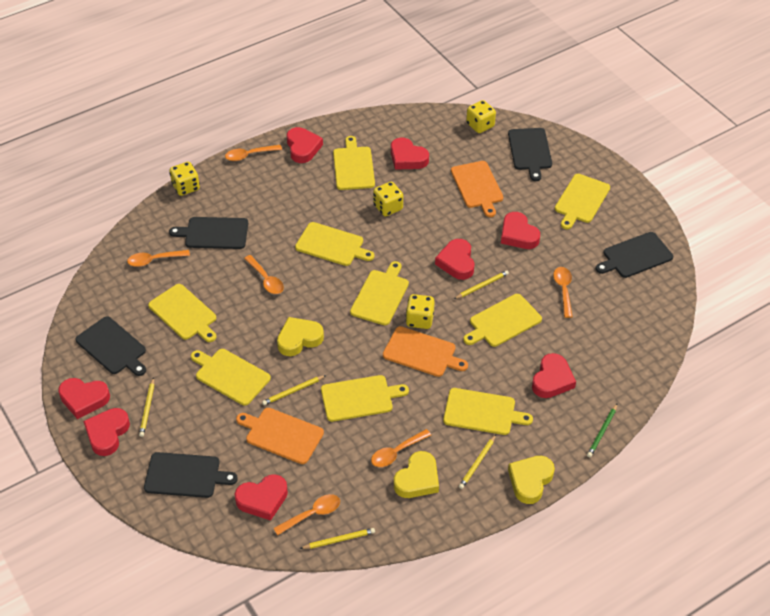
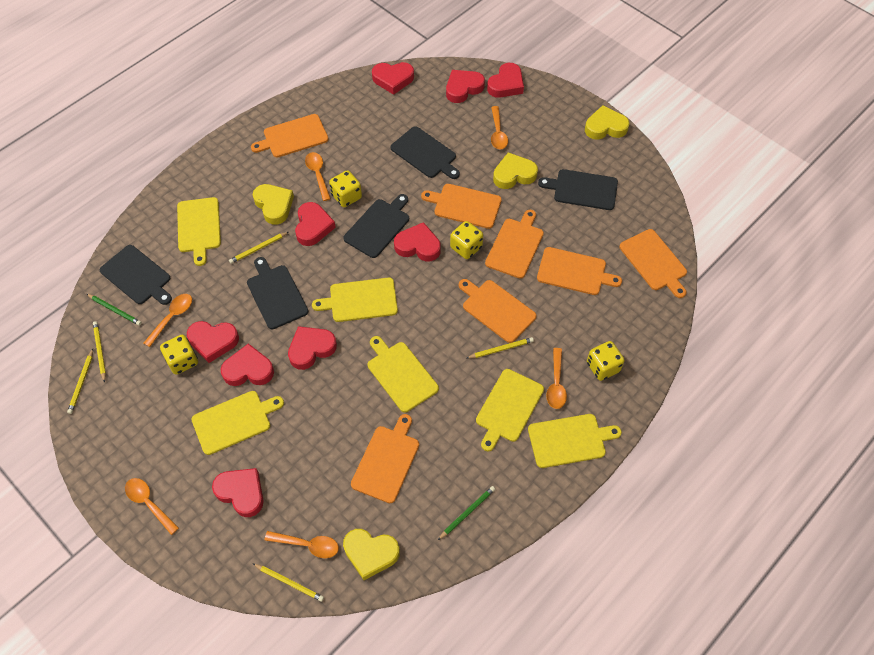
green pencil: [587,404,617,457] = 1 -> [87,294,142,326] [438,486,495,540] = 2
orange cutting board: [236,408,324,464] [383,326,468,377] [451,161,503,217] = 3 -> [251,114,329,158] [351,414,419,503] [421,184,502,229] [459,279,537,343] [485,210,544,279] [537,247,622,295] [619,229,687,298] = 7
red heart: [58,378,110,419] [83,408,130,456] [235,474,288,521] [287,127,323,163] [391,138,429,170] [435,239,475,280] [501,212,540,249] [532,353,576,398] = 8 -> [187,321,239,363] [212,468,263,517] [221,344,274,386] [288,326,337,370] [295,202,336,246] [372,62,414,95] [394,222,441,261] [446,70,485,103] [487,63,524,98] = 9
yellow cutting board: [148,284,217,342] [191,349,271,406] [295,222,374,266] [321,375,409,422] [333,136,375,190] [350,261,409,325] [443,388,533,435] [463,294,542,347] [555,174,610,229] = 9 -> [177,197,221,266] [191,391,284,455] [312,278,398,322] [368,336,439,413] [476,369,544,452] [528,414,622,468] = 6
yellow heart: [277,317,324,356] [394,451,439,498] [508,456,555,504] = 3 -> [253,184,294,225] [343,529,400,580] [493,152,538,189] [585,105,629,140] = 4

